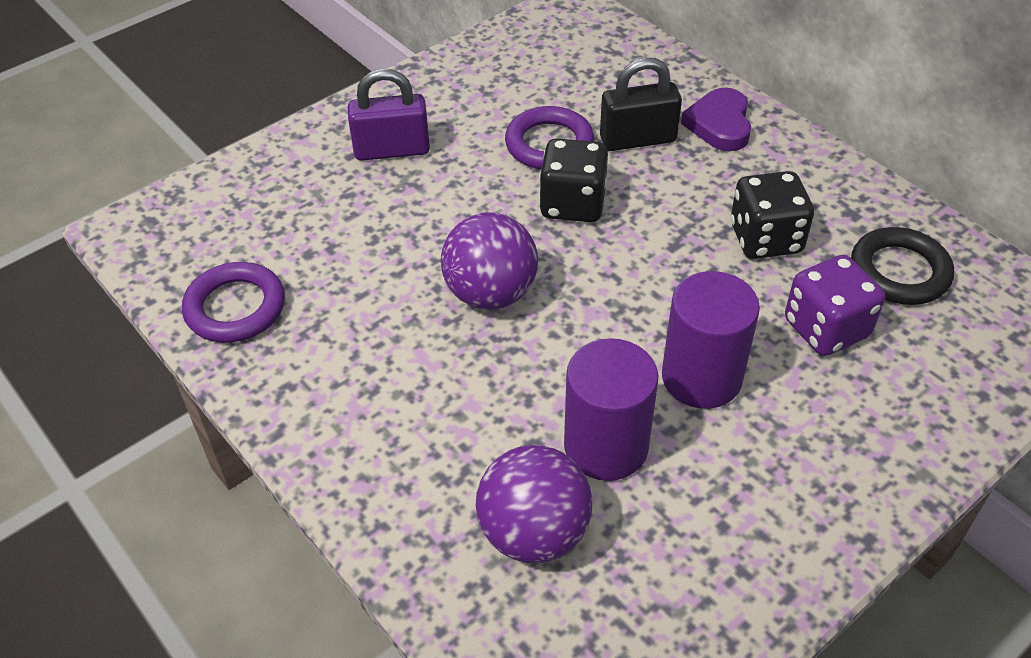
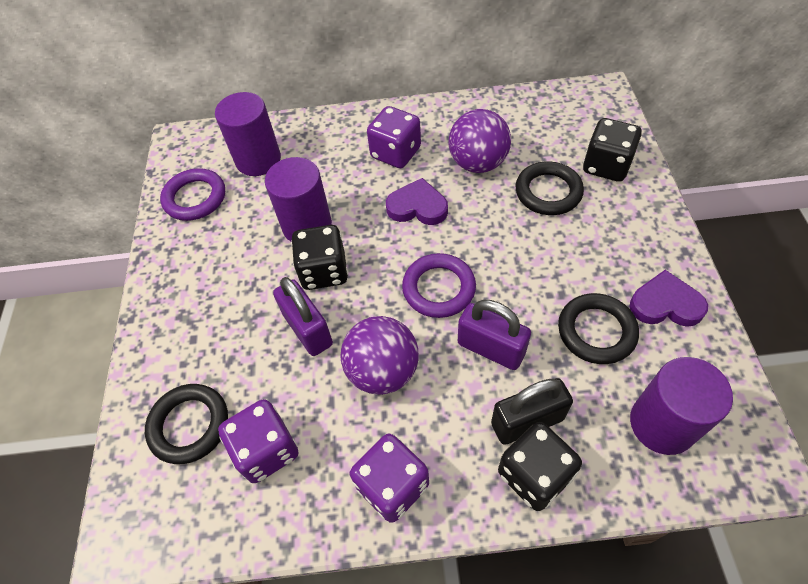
black dice: [539,138,608,222] [731,171,814,259] = 2 -> [291,225,348,290] [498,422,582,511] [583,118,642,182] = 3
black ring: [851,227,954,305] = 1 -> [145,384,228,464] [515,161,584,215] [558,293,639,364] = 3
purple cylinder: [564,338,658,481] [662,271,760,409] = 2 -> [215,92,281,176] [265,157,332,241] [630,357,733,455] = 3
purple dice: [785,255,885,356] = 1 -> [218,399,299,483] [350,434,429,523] [367,106,421,168] = 3
purple heart: [681,88,751,151] = 1 -> [386,178,448,225] [629,270,708,327] = 2
purple padlock: [348,69,430,161] = 1 -> [273,277,333,356] [458,300,531,370] = 2

